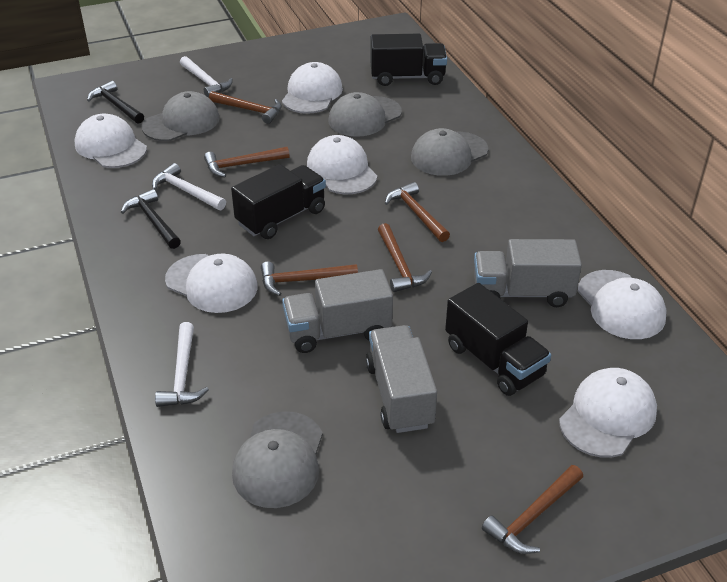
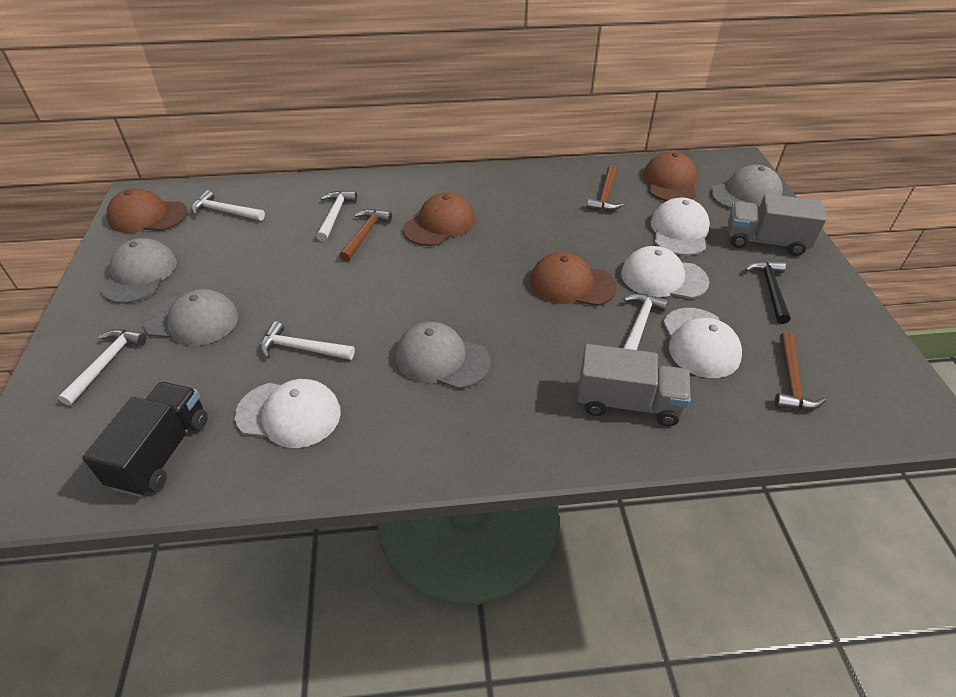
black hammer: [87,81,144,124] [121,189,181,249] = 2 -> [745,260,791,324] = 1
black truck: [231,164,326,239] [370,34,447,86] [445,283,551,396] = 3 -> [82,382,208,497] = 1
brown cap: none = 0 -> [106,188,188,233] [403,192,475,246] [530,252,617,306] [643,151,697,201] = 4
brown hammer: [204,147,290,177] [209,91,282,124] [261,261,358,296] [378,223,432,292] [385,182,450,242] [482,465,583,554] = 6 -> [339,209,392,262] [587,166,623,211] [774,332,826,410] = 3
grey truck: [282,269,393,353] [366,325,437,433] [474,239,582,307] = 3 -> [578,344,691,426] [728,194,827,256] = 2
white cap: [74,114,147,168] [165,254,258,313] [282,62,343,114] [307,135,377,194] [559,368,657,458] [577,270,667,339] = 6 -> [235,379,341,448] [621,246,709,299] [651,198,710,256] [663,308,742,378] = 4
white hammer: [152,163,226,210] [155,322,209,407] [180,56,233,98] = 3 -> [58,329,146,406] [192,190,265,221] [260,321,355,360] [316,191,357,242] [623,293,668,350] = 5

